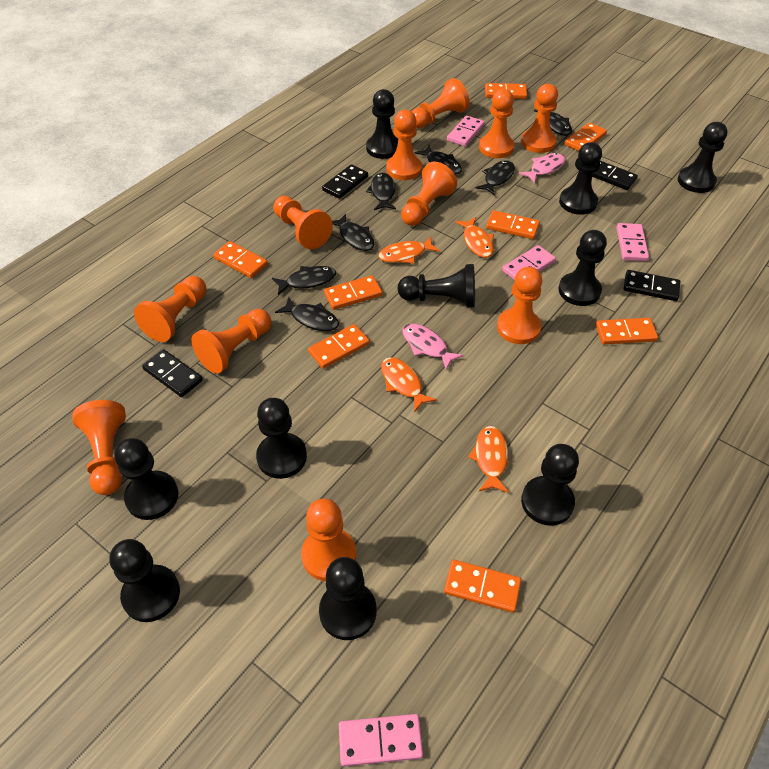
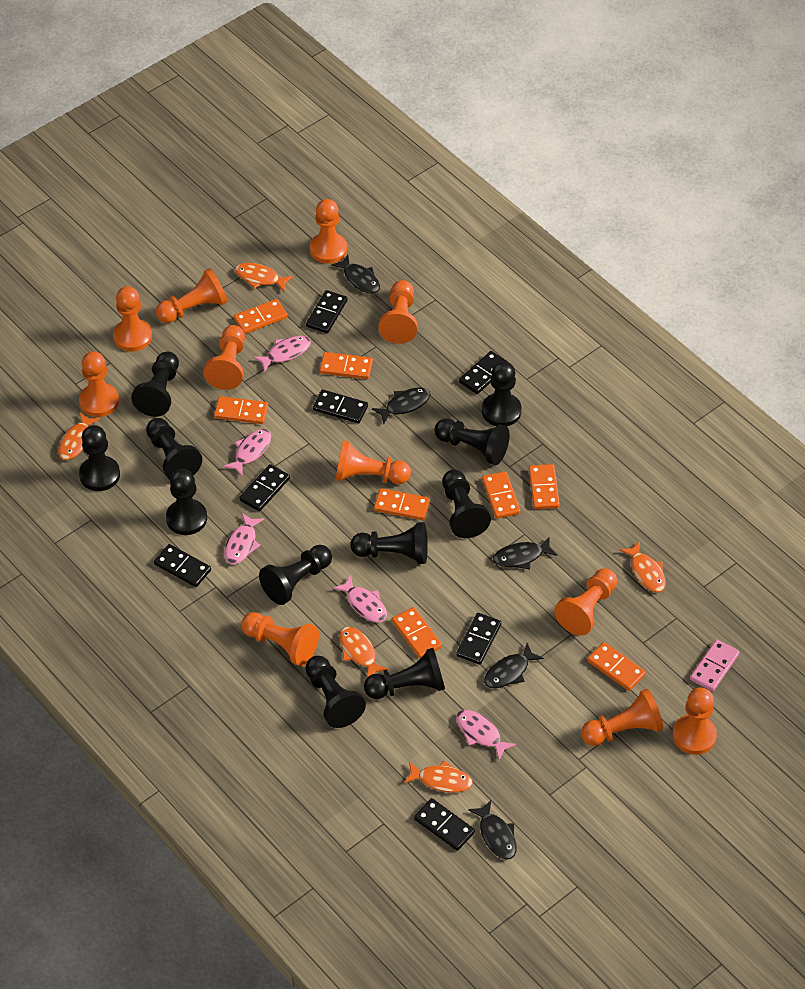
black domino: [142,349,203,397] [322,164,368,199] [592,161,638,190] [623,270,680,301] = 4 -> [154,544,211,587] [239,464,290,511] [306,290,347,333] [313,389,368,423] [414,798,475,851] [456,613,501,665] [459,351,508,394] = 7
black fish: [272,266,336,295] [275,297,339,331] [332,214,374,251] [366,172,396,210] [415,144,462,175] [475,160,515,196] [534,110,572,136] = 7 -> [331,255,380,293] [372,388,431,424] [468,800,517,860] [484,643,544,688] [493,536,558,569] = 5
black pawn: [109,539,180,622] [114,438,179,520] [256,398,307,479] [319,557,376,640] [366,89,398,159] [398,264,475,308] [521,444,579,526] [558,230,607,306] [559,142,602,215] [678,122,728,193] = 10 -> [79,425,120,491] [131,352,179,417] [146,418,202,479] [166,469,207,535] [259,545,332,605] [305,656,366,728] [351,522,428,564] [364,648,445,699] [435,418,509,465] [442,470,491,538] [482,361,522,426] = 11
orange fish: [378,237,440,264] [381,357,437,412] [455,217,494,258] [468,426,509,493] = 4 -> [58,412,101,460] [235,263,293,291] [339,627,388,678] [404,761,473,793] [619,541,666,592] = 5
pink domino: [339,714,423,766] [447,116,485,146] [502,245,556,280] [617,223,649,261] = 4 -> [690,639,740,692] = 1
pink fish: [402,324,464,370] [519,153,566,183] = 2 -> [223,429,271,476] [224,513,264,564] [253,336,311,372] [332,575,387,622] [456,710,516,760] = 5

